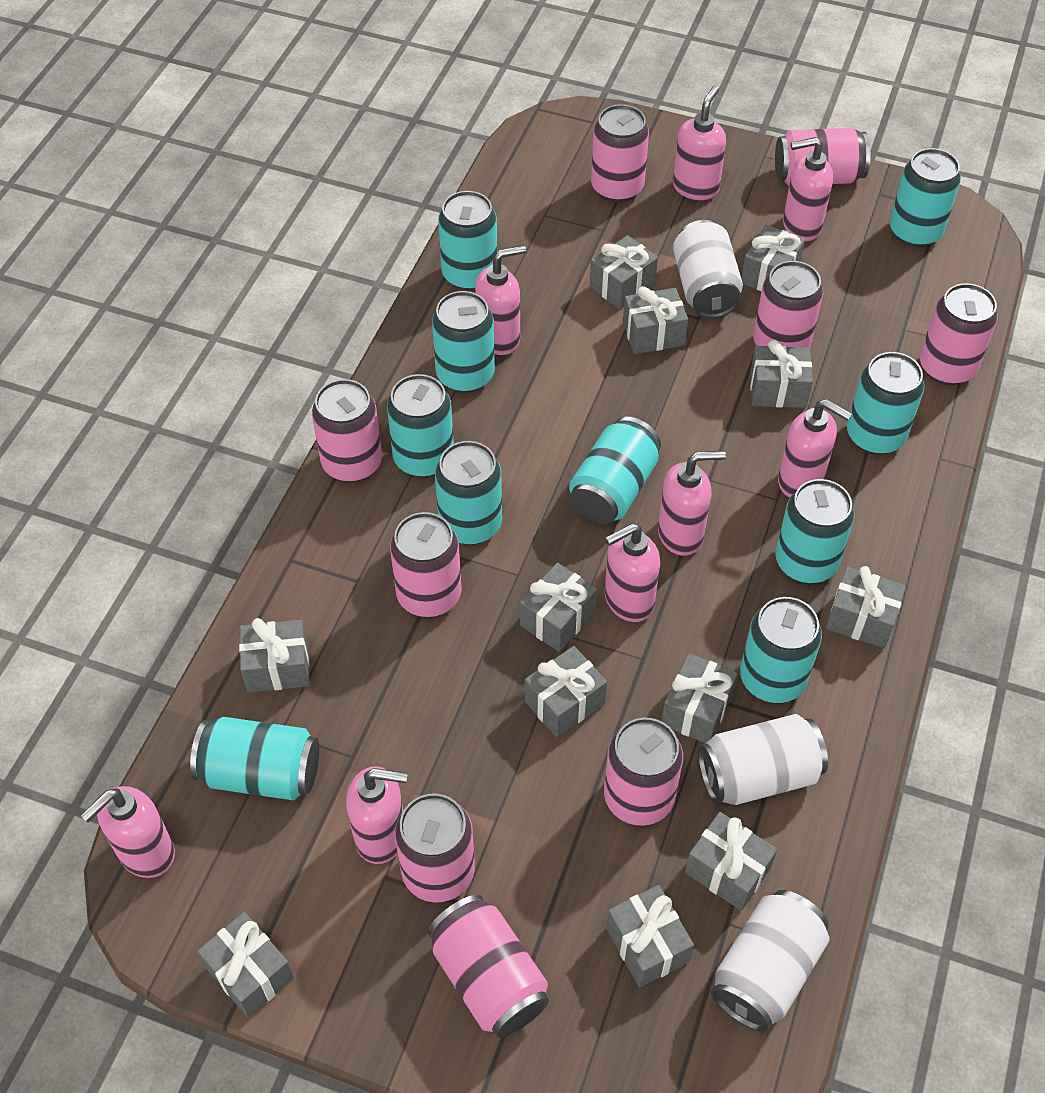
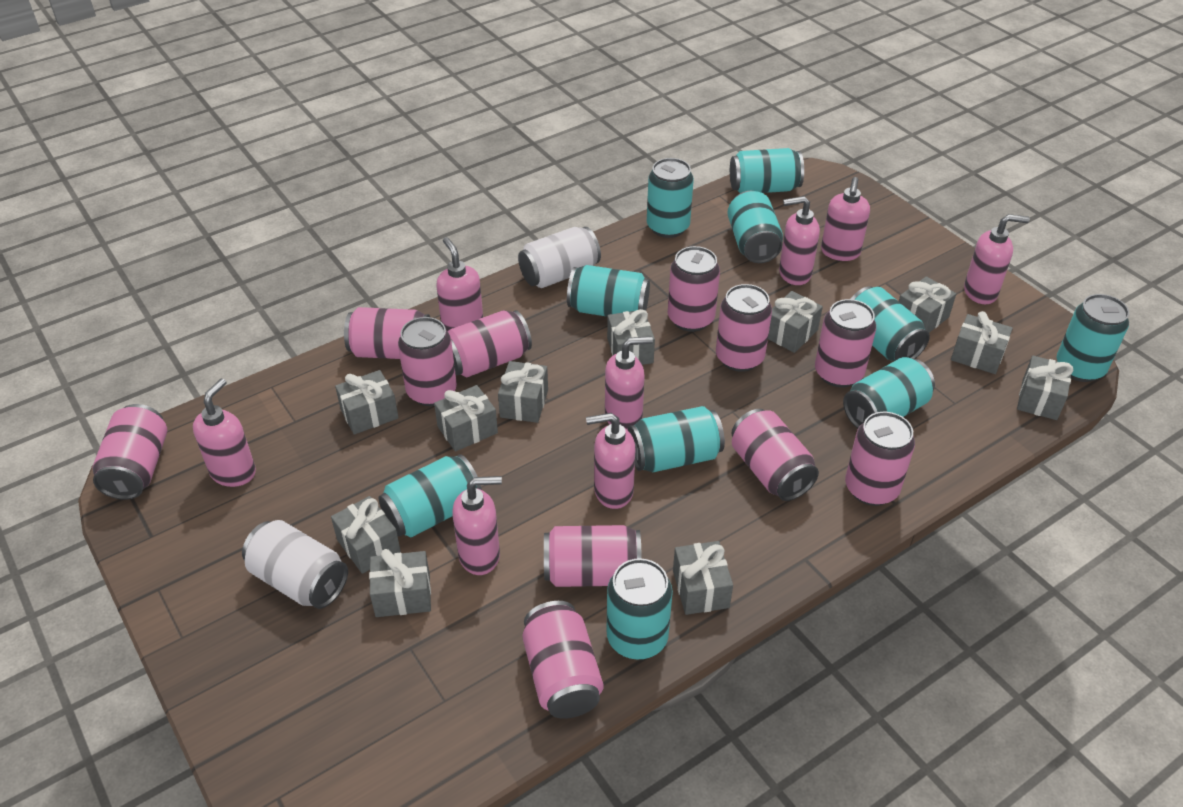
grey gift: [197,912,294,1018] [239,618,310,693] [520,563,597,652] [525,646,607,737] [590,235,658,309] [606,885,694,988] [623,286,688,354] [662,653,738,743] [685,812,777,911] [741,225,805,291] [750,340,813,408] [826,566,906,648] = 12 -> [331,496,401,574] [335,370,399,434] [369,549,431,617] [434,385,498,452] [498,361,548,423] [607,309,655,365] [673,541,733,615] [768,291,823,353] [899,276,956,332] [951,311,1013,374] [1017,356,1073,420] = 11
pink can: [312,379,382,483] [390,512,462,617] [395,793,475,903] [428,895,549,1038] [591,104,649,203] [604,718,683,826] [753,261,823,348] [775,128,871,186] [920,283,998,385] = 9 -> [92,404,167,500] [344,307,430,359] [398,317,457,406] [448,310,532,377] [522,601,604,719] [544,525,642,587] [668,246,720,332] [716,284,772,372] [731,409,819,501] [815,299,876,388] [845,412,915,506] = 11
white can: [673,220,743,318] [698,714,828,805] [711,890,830,1032] = 3 -> [242,520,348,609] [518,227,601,288] = 2

